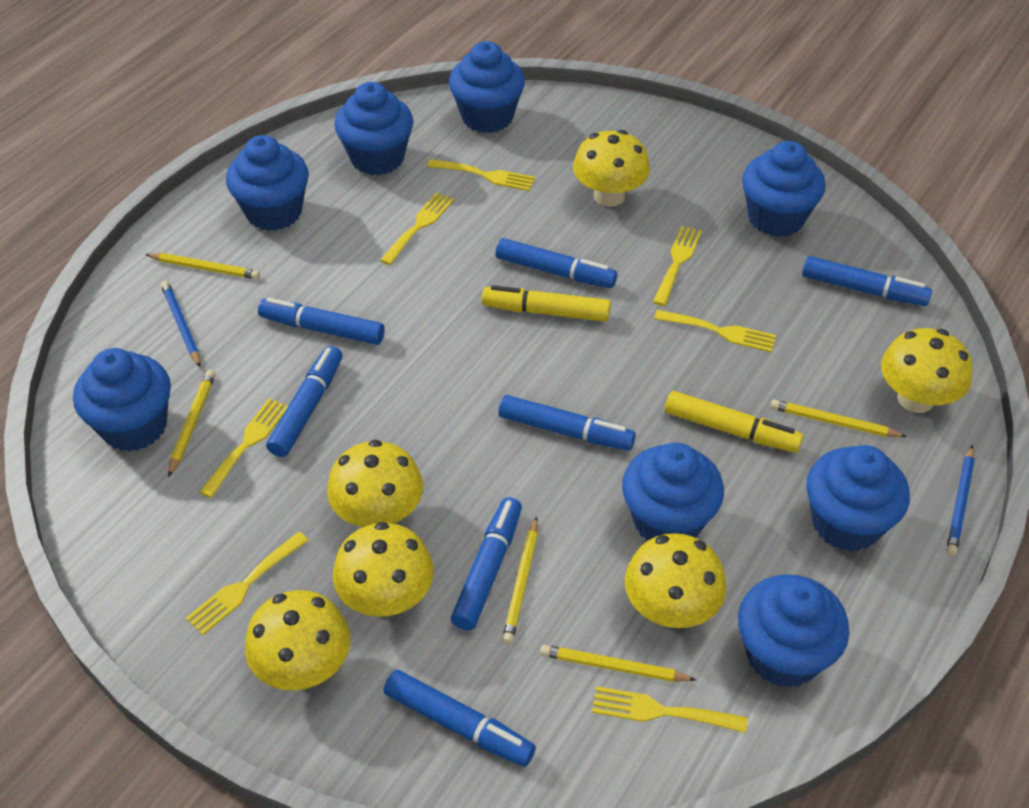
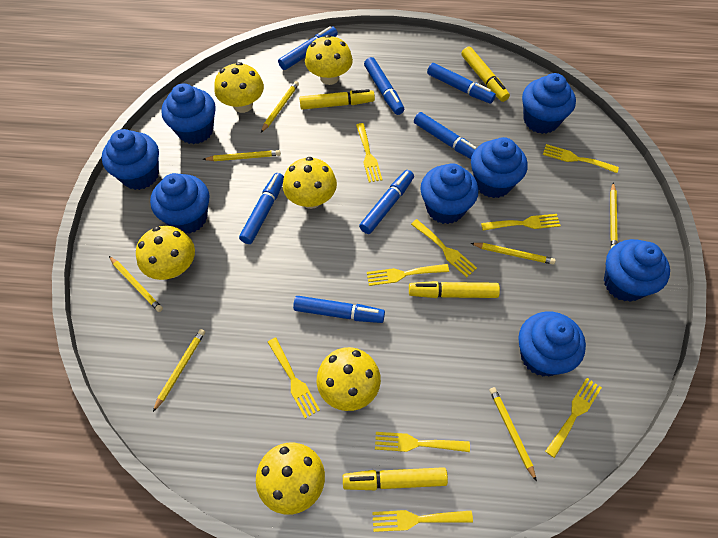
blue pencil: [161,281,201,367] [946,445,975,556] = 2 -> none = 0
yellow fork: [186,532,309,635] [200,398,288,498] [380,192,454,265] [427,159,535,191] [592,686,747,733] [653,226,702,306] [654,310,776,352] = 7 -> [268,338,320,418] [356,123,383,183] [367,264,449,286] [372,510,473,532] [375,432,470,452] [411,219,477,277] [481,214,561,231] [543,144,619,173] [545,378,602,458] = 9
yellow marker: [482,285,611,322] [665,391,803,453] = 2 -> [299,89,375,110] [343,467,448,490] [409,281,500,298] [461,47,510,102] = 4
yellow pencil: [145,253,260,279] [168,370,215,477] [502,517,538,644] [540,645,696,682] [770,399,907,437] = 5 -> [109,256,163,312] [153,329,205,412] [203,150,281,161] [261,81,299,132] [470,243,556,265] [489,387,537,482] [610,182,618,248] = 7

